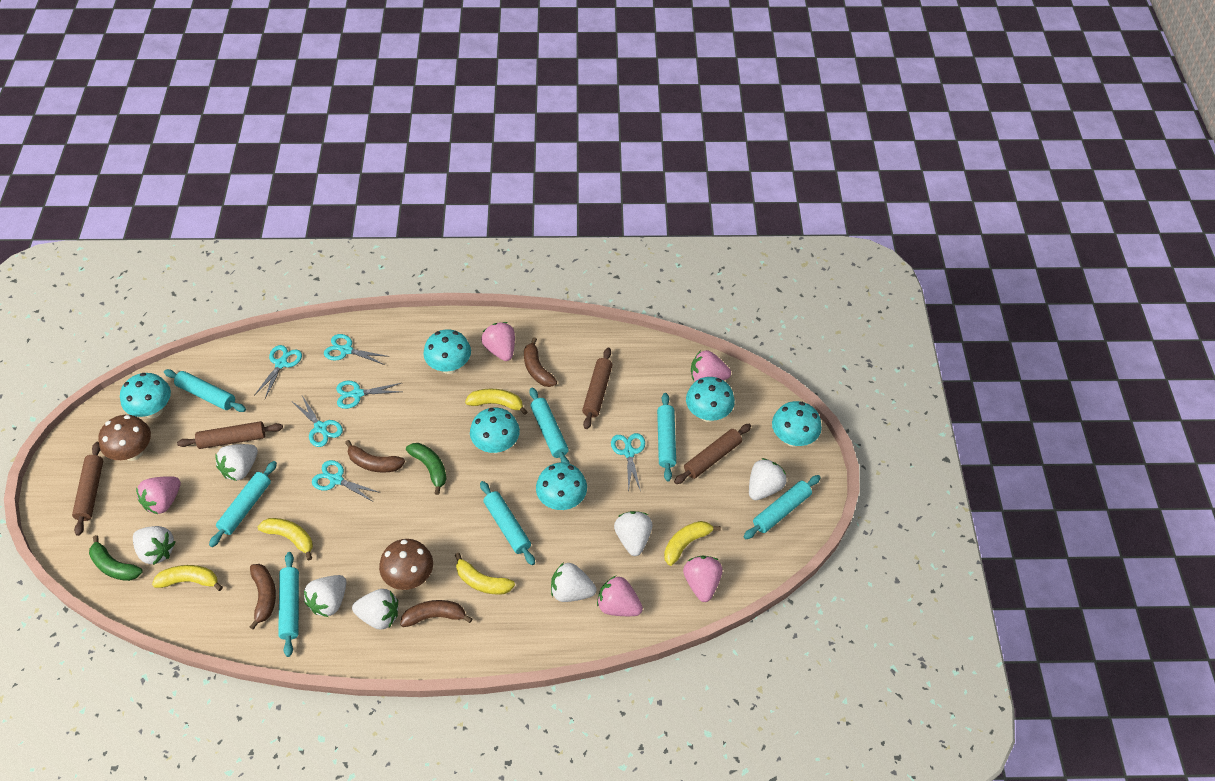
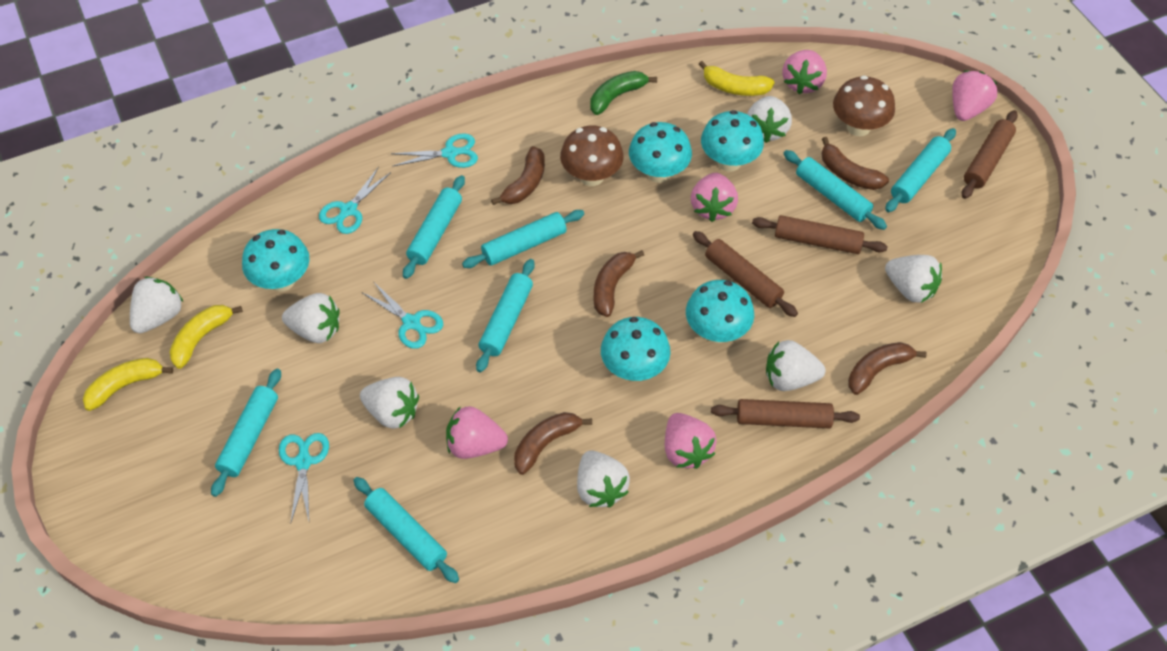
brown banana: [250,564,276,630] [345,440,405,472] [400,600,472,627] [524,338,557,387] = 4 -> [491,146,545,205] [514,412,592,475] [594,250,644,317] [822,137,889,190] [848,342,927,395] = 5
green banana: [89,535,143,581] [406,443,447,495] = 2 -> [590,71,657,115] = 1
turquoise mushroom: [120,373,171,418] [423,329,471,374] [470,408,520,453] [536,463,587,510] [686,377,735,422] [772,401,822,447] = 6 -> [242,229,309,292] [601,317,671,381] [629,122,692,183] [686,280,754,343] [701,110,764,172] = 5
turquoise scissors: [254,345,302,399] [293,396,343,447] [312,460,380,502] [324,334,389,365] [336,381,401,409] [611,433,645,493] = 6 -> [279,433,329,524] [319,167,391,234] [362,282,443,349] [391,133,478,168] = 4
yellow banana: [152,565,223,591] [258,518,313,560] [455,553,515,595] [465,389,528,415] [664,521,721,566] = 5 -> [83,358,173,411] [170,305,243,369] [699,61,775,96] = 3

